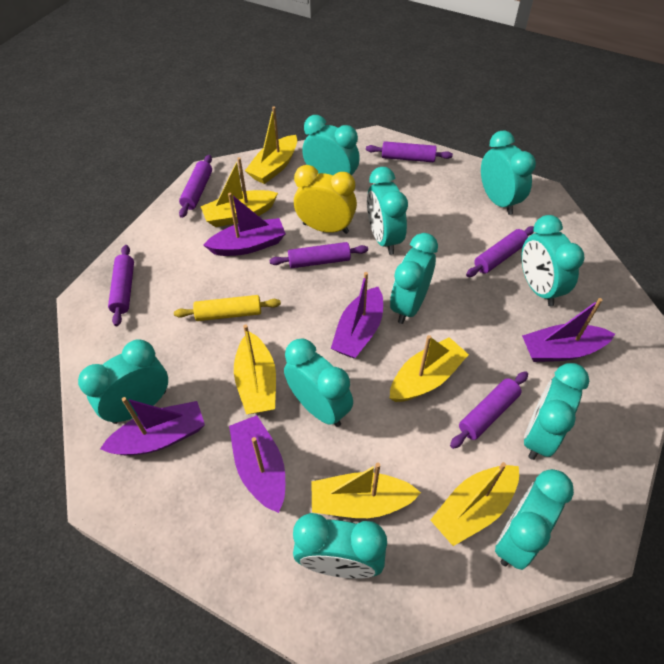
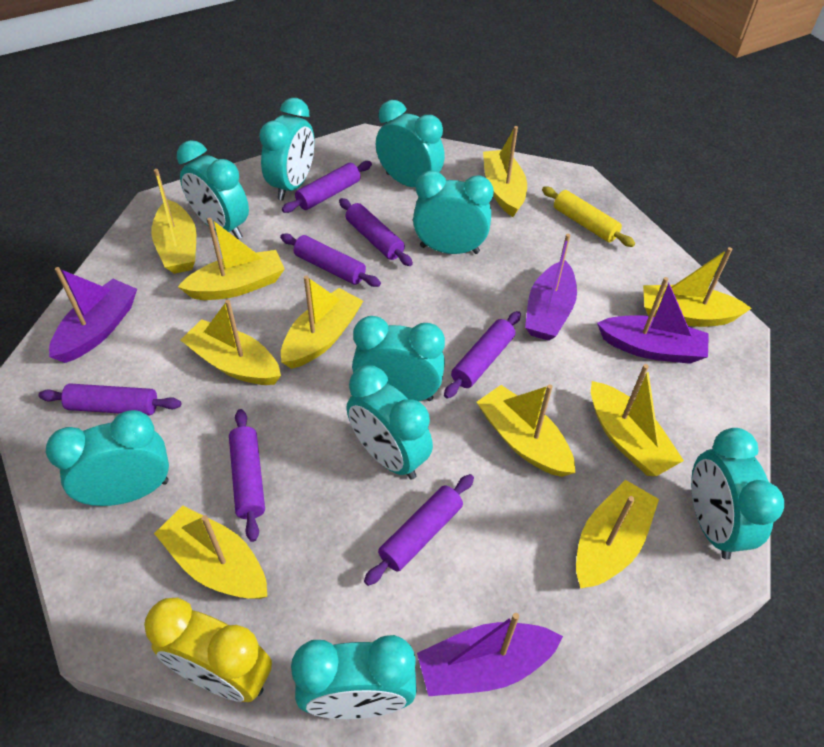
purple boat: [100,397,205,456] [203,193,286,256] [229,415,285,513] [331,272,383,358] [522,298,615,362] = 5 -> [49,267,137,363] [417,613,563,696] [525,234,577,341] [597,277,709,364] = 4
purple rolling pin: [108,245,134,326] [179,155,212,218] [270,242,368,268] [366,141,453,162] [450,371,528,449] [466,226,534,277] = 6 -> [38,384,181,415] [229,409,265,542] [280,234,381,287] [282,161,372,213] [339,198,413,266] [364,474,474,586] [444,311,521,399] = 7
turquoise clock: [78,340,168,424] [284,339,353,427] [293,513,387,579] [302,115,360,175] [367,167,408,255] [390,233,438,324] [481,130,536,215] [495,469,574,570] [521,215,584,306] [524,363,589,460] = 10 -> [46,410,169,506] [177,140,249,239] [259,98,314,200] [291,635,417,719] [347,365,433,480] [352,316,445,402] [376,100,445,187] [413,170,494,254] [691,428,784,559] = 9
yellow boat: [200,157,278,227] [234,324,276,414] [245,106,297,184] [311,463,421,518] [390,335,469,402] [430,462,519,546] = 6 -> [151,169,196,274] [154,506,267,599] [178,218,285,300] [181,300,281,385] [281,275,363,369] [477,384,575,477] [483,126,527,217] [576,480,659,588] [591,364,684,476] [643,247,752,327] = 10

